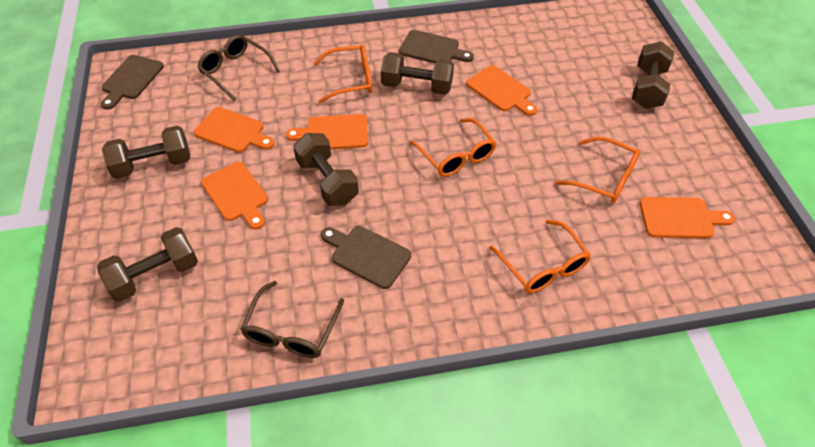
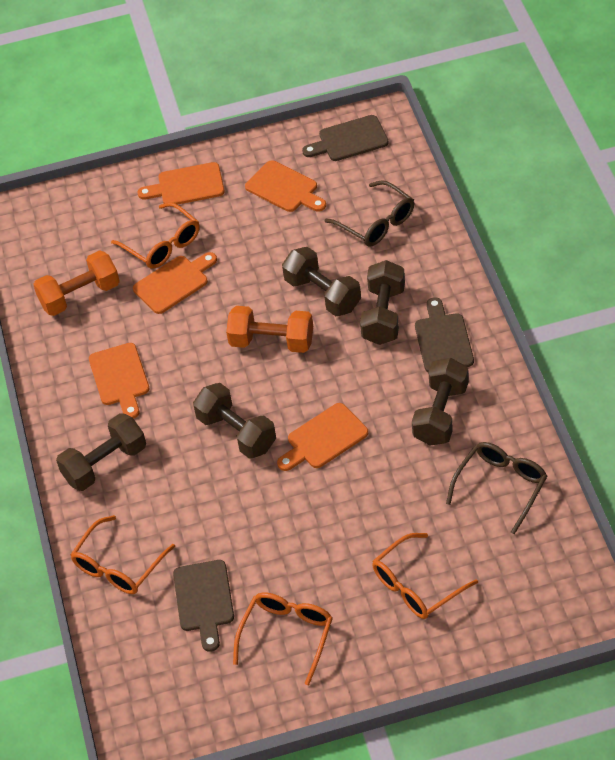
orange dumbbell: none = 0 -> [33,250,120,316] [226,306,313,353] = 2

